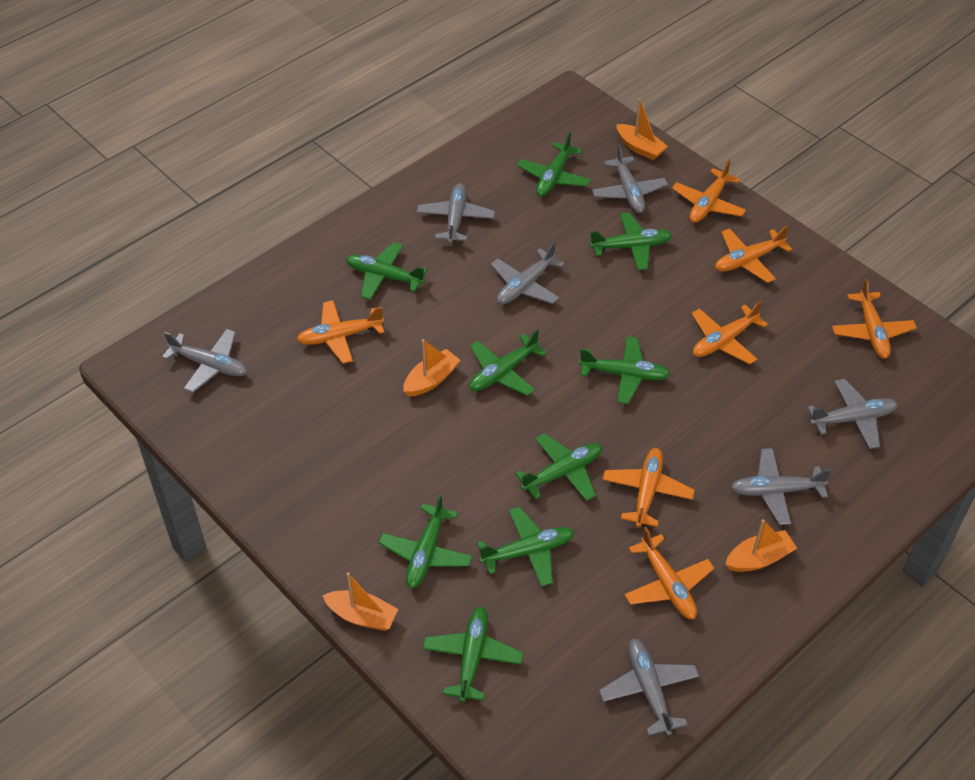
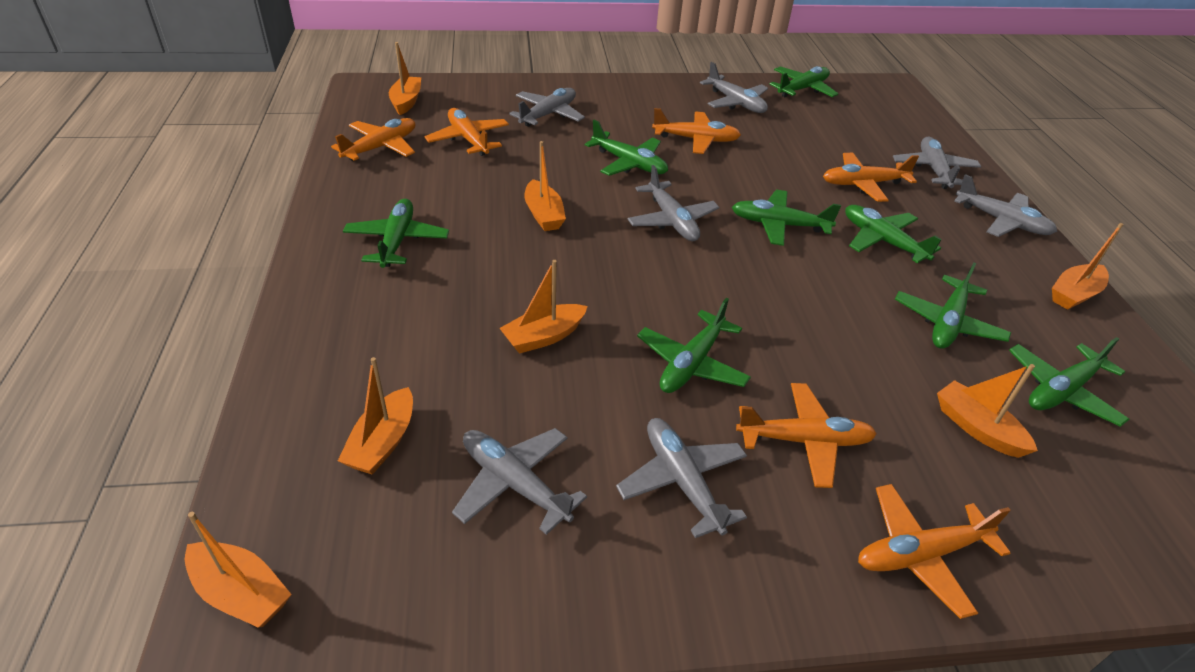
green plane: [346,242,428,300] [378,494,472,588] [422,606,523,702] [469,329,547,396] [477,507,574,587] [515,433,602,501] [517,132,591,197] [579,336,670,404] [589,213,672,270] = 9 -> [343,199,449,268] [585,120,668,176] [637,298,751,393] [732,189,841,246] [769,66,838,97] [845,205,942,263] [895,262,1011,349] [1009,337,1129,427] = 8
orange boat: [322,572,398,631] [403,339,461,397] [616,98,668,160] [725,519,797,572] = 4 -> [185,512,292,628] [338,357,413,475] [389,42,421,115] [500,260,588,354] [525,141,566,231] [937,364,1038,458] [1052,223,1124,310] = 7
orange plane: [297,300,385,364] [602,448,695,527] [624,527,714,619] [672,160,746,223] [692,301,768,365] [715,226,792,283] [832,279,917,359] = 7 -> [331,118,415,161] [425,108,509,156] [652,108,741,154] [736,383,877,488] [823,153,919,202] [858,484,1011,619] = 6

